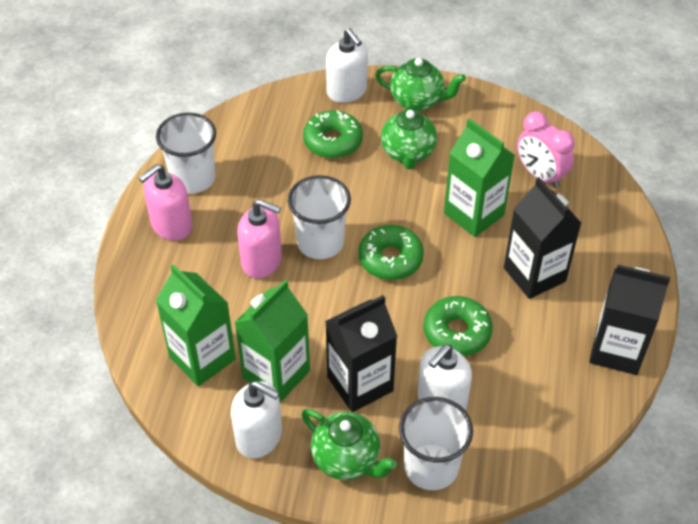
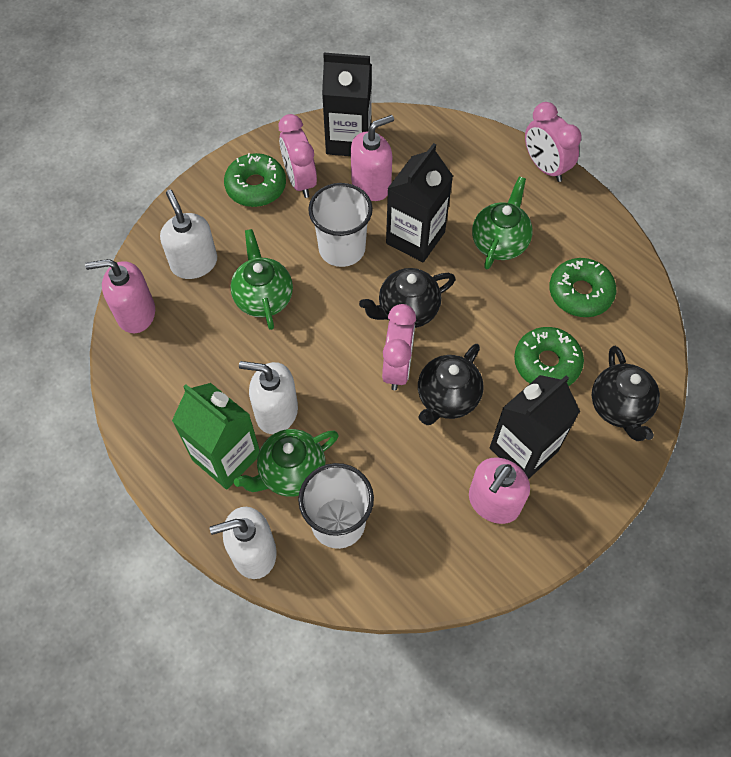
black teapot: none = 0 -> [359,268,455,328] [418,344,483,425] [592,346,660,441] = 3
green carton: [156,264,236,386] [234,280,310,403] [444,118,515,237] = 3 -> [172,383,260,489] = 1
pink clock: [517,111,575,188] = 1 -> [279,114,317,198] [382,304,416,390] [525,102,581,182] = 3
pink soap dispenser: [139,164,193,241] [237,199,282,278] = 2 -> [85,259,155,333] [351,115,394,201] [469,457,530,524] = 3
white cup: [156,113,216,194] [288,175,351,259] [399,397,473,490] = 3 -> [298,463,374,549] [308,183,373,267] = 2

